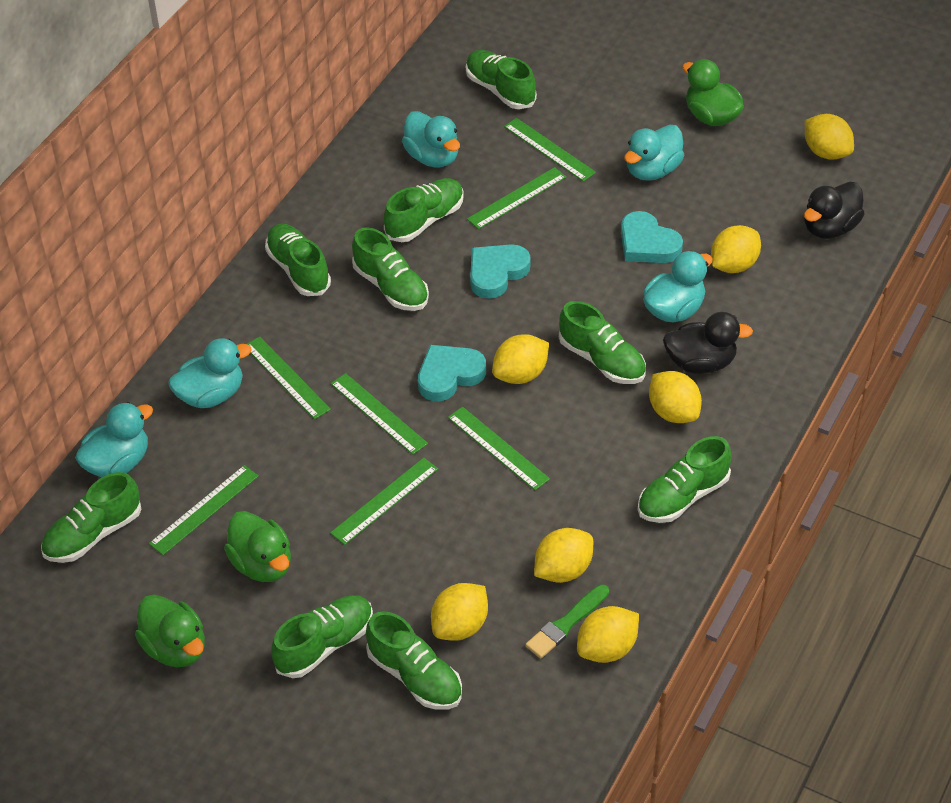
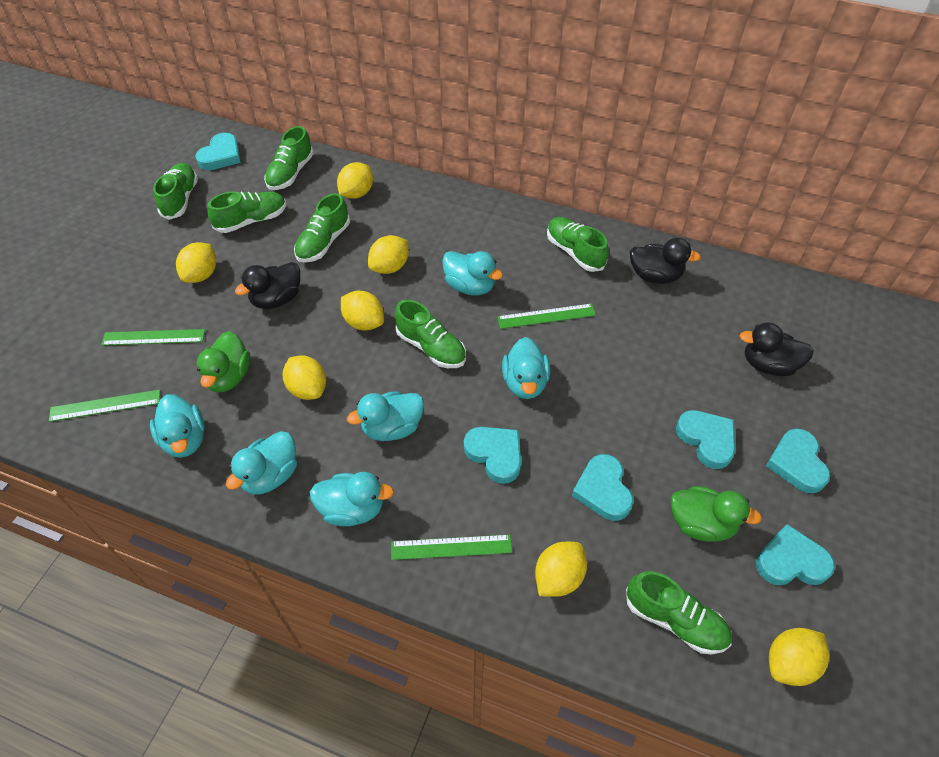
black duck: [663,312,753,374] [804,182,864,239] = 2 -> [235,262,300,309] [630,238,701,284] [740,322,814,376] = 3
green brush: [525,584,609,658] = 1 -> none = 0
green duck: [135,595,205,667] [224,511,291,582] [682,59,744,126] = 3 -> [196,331,250,393] [671,486,762,542] = 2
green ruler: [149,465,259,555] [247,337,331,419] [330,458,438,545] [331,373,428,455] [448,407,550,490] [467,167,566,229] [504,118,596,182] = 7 -> [49,389,160,422] [101,329,205,345] [391,535,512,560] [497,303,596,329] = 4
green shoe: [41,472,142,563] [265,224,331,296] [271,595,373,678] [352,227,429,311] [366,611,462,710] [384,178,464,242] [466,50,537,109] [559,301,646,384] [638,436,732,523] = 9 -> [153,163,198,220] [207,191,286,233] [264,126,314,190] [294,193,350,263] [395,300,466,368] [547,217,609,272] [626,571,732,654] = 7
turquoise duck: [75,402,153,477] [168,338,252,408] [402,111,460,168] [624,125,685,181] [643,251,713,322] = 5 -> [150,395,205,458] [226,431,297,494] [310,472,394,526] [347,391,424,441] [442,251,503,295] [502,337,550,399] = 6
turquoise heart: [418,345,486,401] [470,244,531,299] [621,211,683,263] = 3 -> [196,133,241,170] [464,427,521,484] [572,454,633,521] [676,410,735,469] [756,524,835,586] [766,429,830,493] = 6

